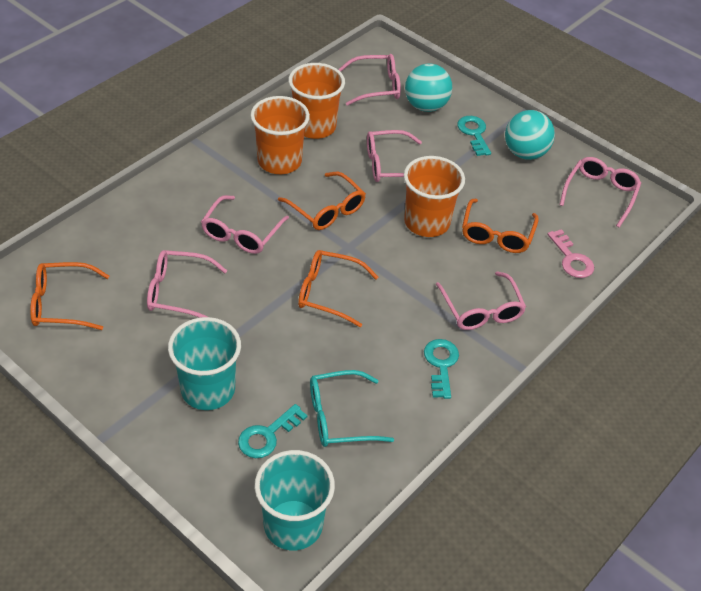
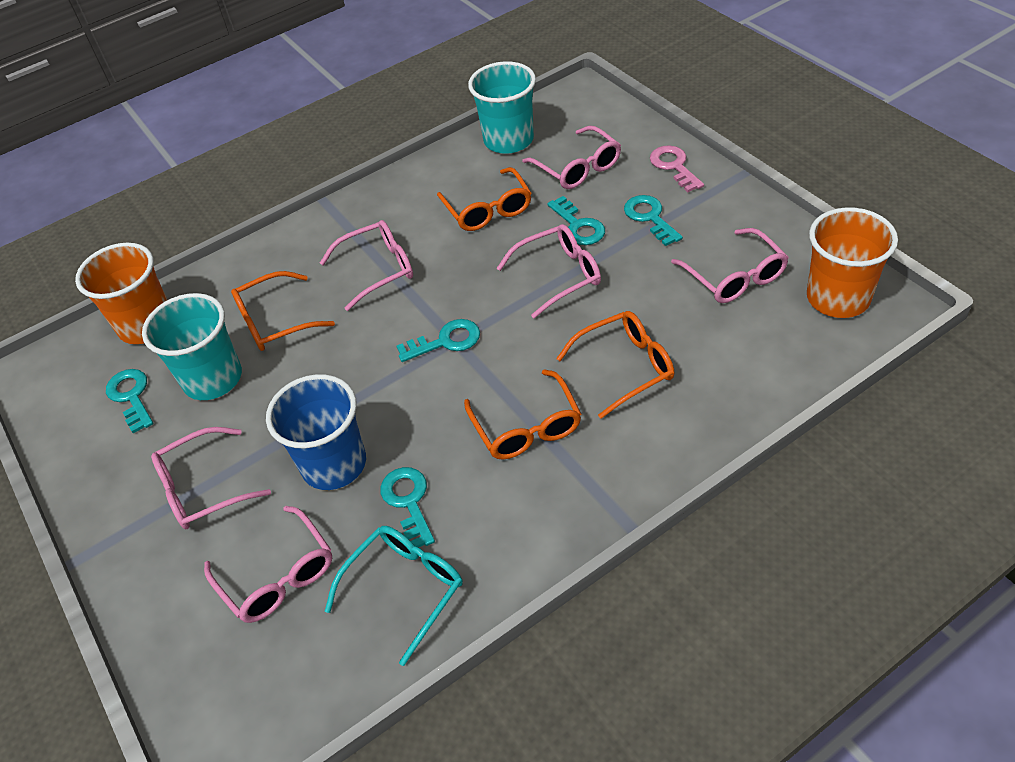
blue cup: none = 0 -> [266,374,366,490] = 1
orange cup: [250,96,310,174] [288,63,345,139] [404,156,465,237] = 3 -> [75,243,167,344] [807,207,898,318] = 2
turquoise ball: [405,63,452,112] [505,110,555,160] = 2 -> none = 0
turquoise key: [238,404,307,458] [424,339,459,399] [457,116,491,156] = 3 -> [106,369,153,433] [380,467,435,547] [396,319,480,362] [547,196,605,245] [624,195,683,246] = 5

